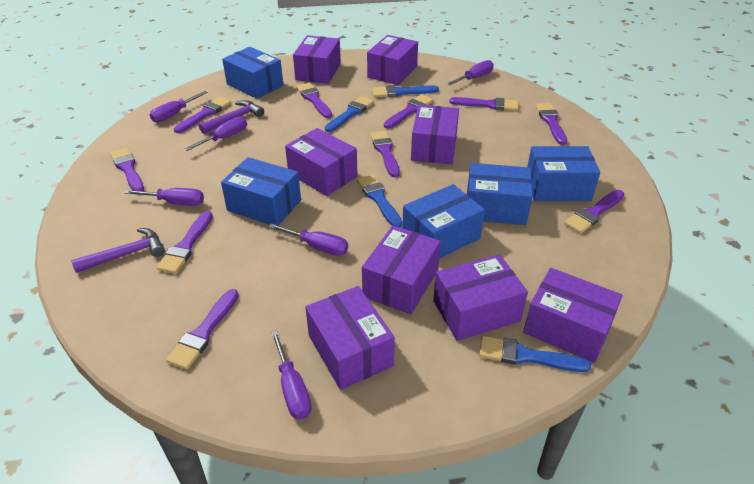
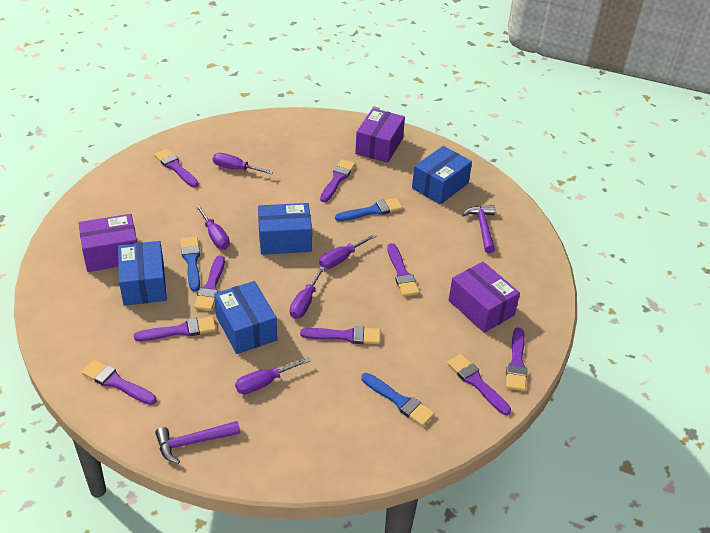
blue box: [221,157,301,226] [222,47,283,99] [402,184,485,259] [467,163,533,225] [527,146,600,201] = 5 -> [118,241,167,306] [214,281,277,354] [258,203,312,255] [412,146,472,205] = 4
blue brush: [325,96,374,132] [357,174,402,227] [372,85,439,97] [479,336,591,372] = 4 -> [181,237,200,291] [335,198,403,221] [361,373,435,426] = 3
purple box: [285,128,358,196] [293,35,341,84] [305,286,395,390] [362,225,441,314] [367,35,418,85] [411,105,459,164] [433,254,528,341] [523,268,623,363] = 8 -> [79,214,137,272] [355,108,405,163] [449,262,520,333] = 3
purple brush: [110,147,144,191] [156,211,213,274] [166,289,239,369] [174,97,231,133] [296,83,332,118] [370,131,400,177] [384,94,433,128] [449,97,519,111] [536,103,567,145] [564,190,624,233] = 10 -> [82,360,156,405] [134,316,216,341] [154,149,199,187] [194,255,225,311] [300,326,380,344] [320,159,355,202] [387,243,419,297] [447,354,511,415] [506,327,527,391] = 9
purple screwdriver: [124,188,204,206] [149,91,208,122] [185,116,247,151] [268,223,348,256] [271,331,311,419] [447,60,494,85] = 6 -> [195,205,230,249] [213,153,273,174] [235,357,310,394] [290,266,325,319] [319,234,377,269] = 5

